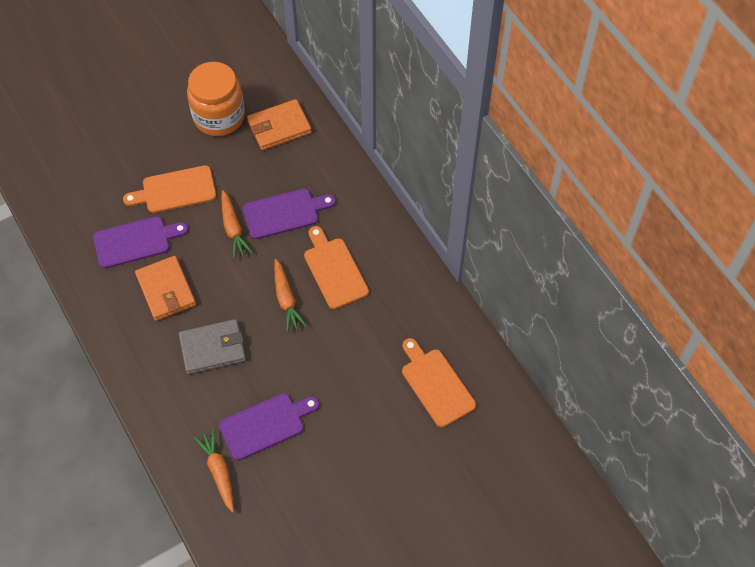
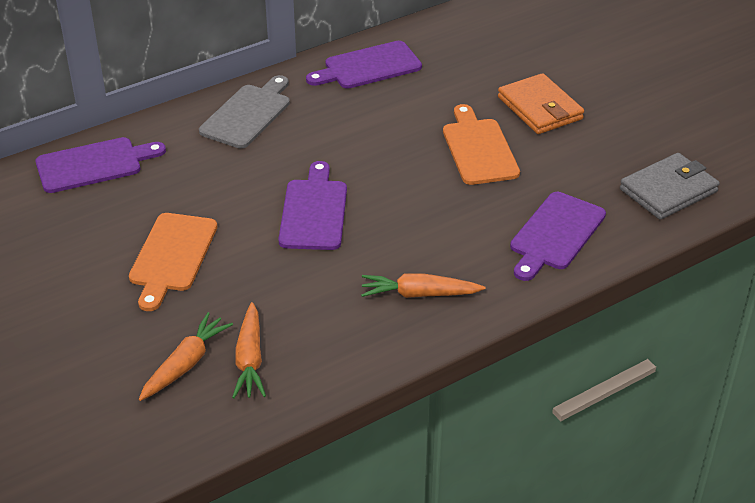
grey cutting board: none = 0 -> [199,75,290,149] = 1
orange cutting board: [123,165,216,213] [304,226,369,309] [402,338,476,428] = 3 -> [129,213,217,311] [443,104,520,185] = 2
orange jar: [187,62,245,136] = 1 -> none = 0
orange wallet: [135,256,196,321] [247,99,312,150] = 2 -> [498,73,584,134] = 1
purple cutting board: [93,216,188,269] [219,393,319,461] [243,188,336,239] = 3 -> [35,137,166,193] [278,161,347,250] [306,41,422,89] [510,192,606,281] = 4

